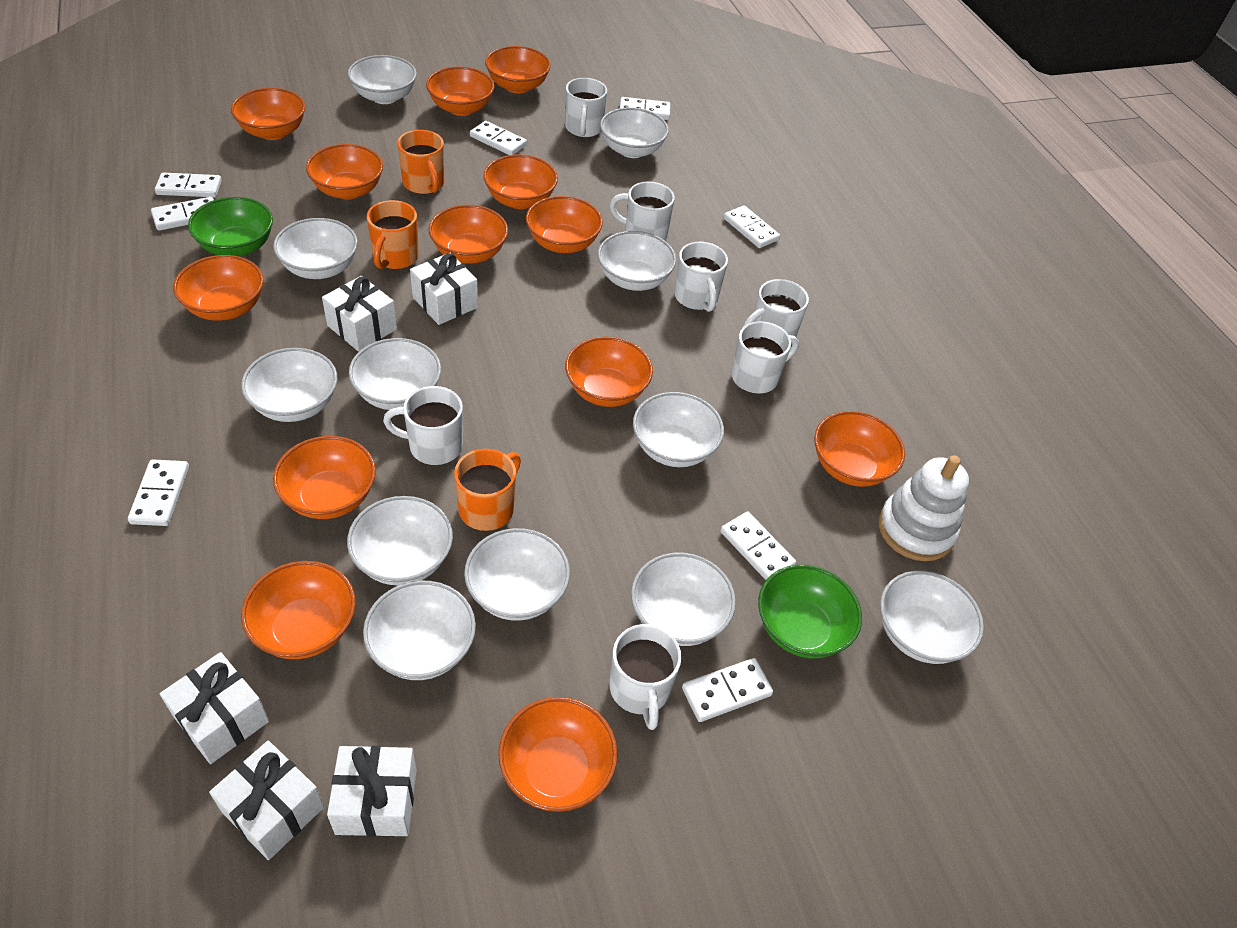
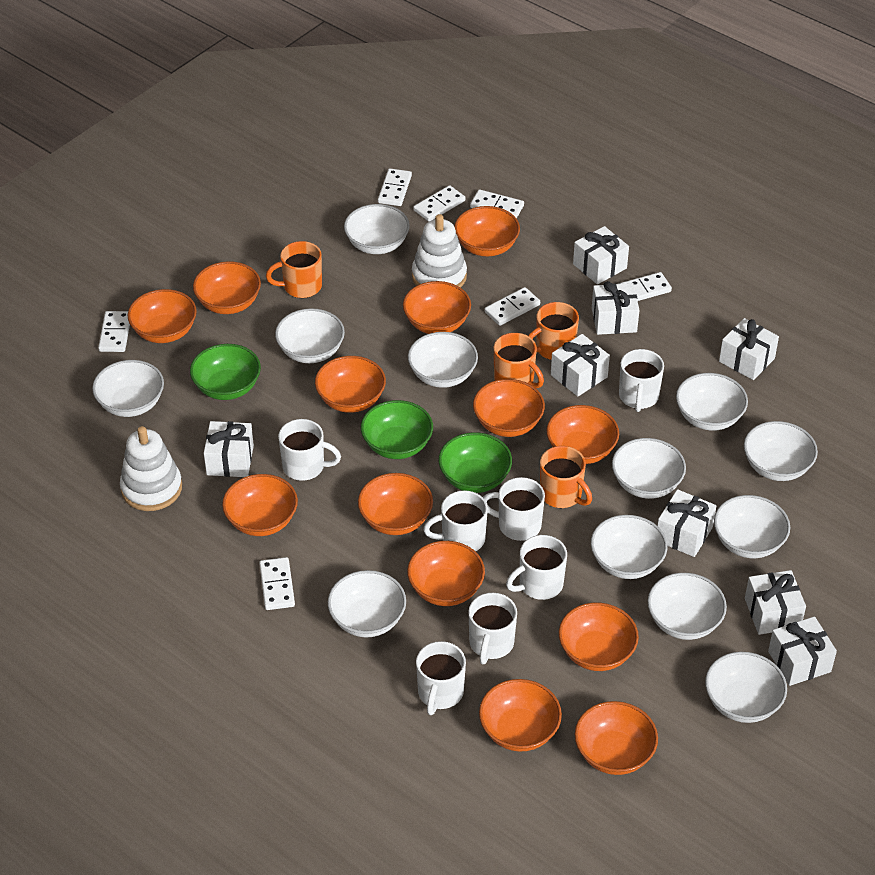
green bowl: [188,197,273,257] [758,565,862,658] = 2 -> [190,344,261,400] [361,400,433,459] [438,432,512,493] = 3
orange mug: [367,200,419,269] [397,130,444,194] [454,449,521,531] = 3 -> [266,241,322,298] [494,333,544,388] [528,302,579,360] [540,446,592,508] = 4
white domino: [128,459,189,526] [151,197,214,231] [155,173,222,197] [470,121,527,155] [620,97,670,120] [682,658,773,722] [720,512,796,580] [724,205,780,248] = 8 -> [98,311,130,352] [259,557,295,610] [378,168,412,206] [413,185,465,222] [470,189,524,218] [485,287,540,326] [618,272,672,301] = 7
white gift: [160,652,269,764] [209,741,324,860] [322,276,397,352] [327,746,416,837] [410,253,478,325] = 5 -> [204,421,254,477] [551,334,610,396] [573,226,629,284] [592,281,639,335] [657,489,716,557] [719,318,779,380] [745,570,806,635] [768,617,837,686] = 8
white stacking toy: [878,455,969,561] = 1 -> [120,426,182,511] [412,214,467,288] = 2

